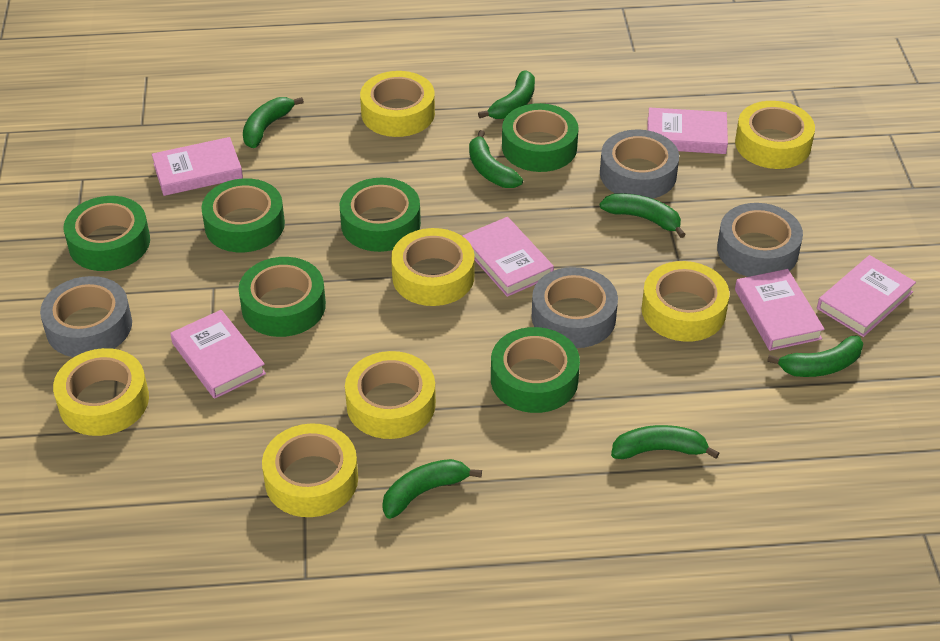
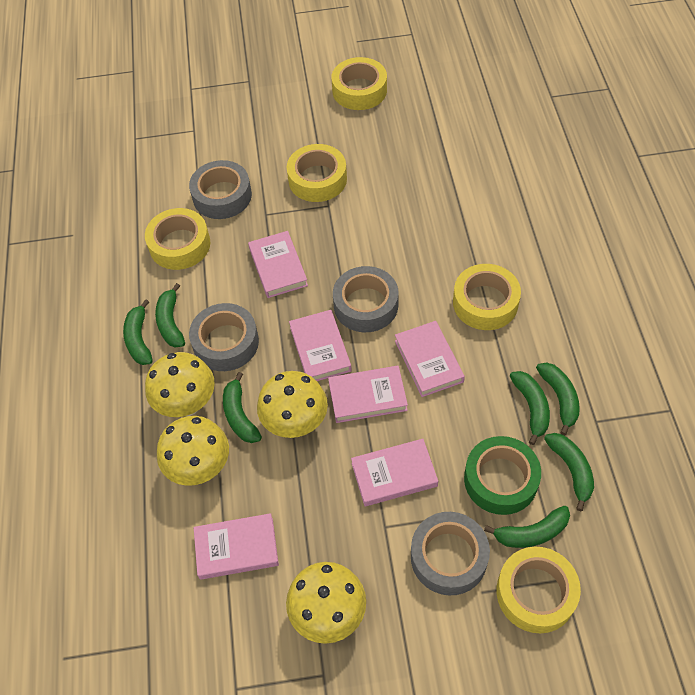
green tape: [64,196,150,271] [201,178,285,252] [239,257,326,337] [340,178,421,252] [491,327,580,413] [502,103,579,172] = 6 -> [464,436,541,515] = 1
yellow mushroom: none = 0 -> [145,352,215,417] [157,416,229,486] [257,371,328,438] [286,562,366,644] = 4
yellow tape: [53,348,149,436] [262,423,358,517] [345,351,436,439] [360,71,435,137] [391,228,475,306] [641,261,729,342] [735,101,815,169] = 7 -> [145,208,210,270] [287,144,347,202] [331,57,387,110] [453,264,521,330] [497,547,581,633] = 5

